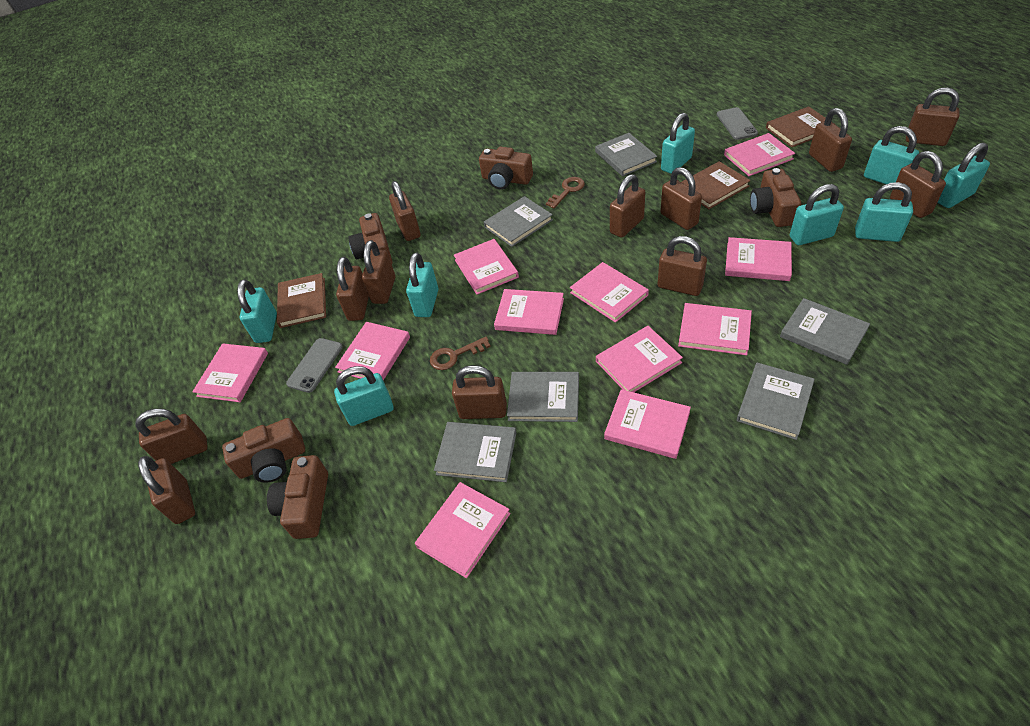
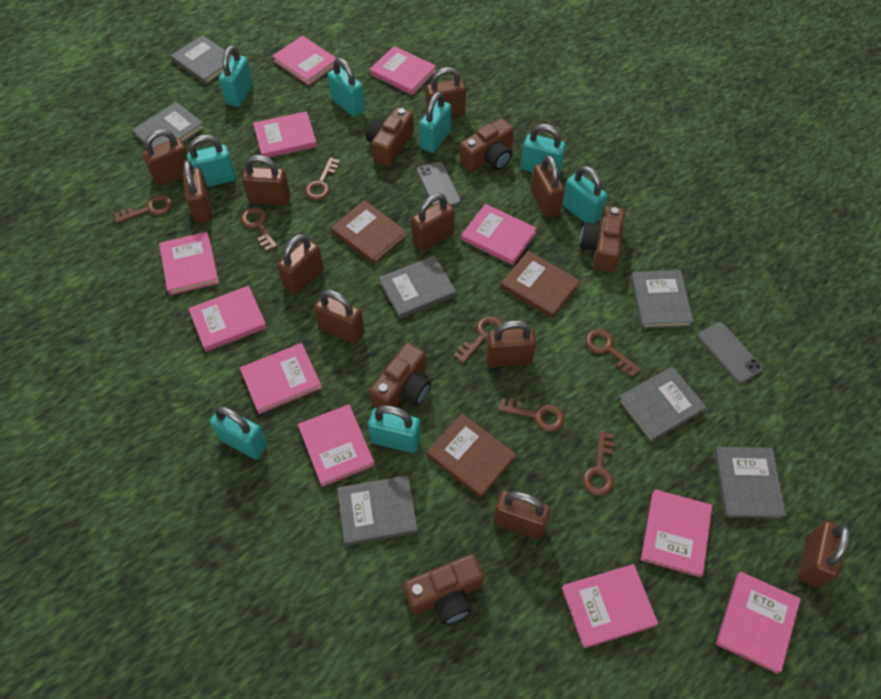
brown key: [430,337,491,370] [546,177,585,208] = 2 -> [114,195,173,223] [241,207,278,251] [305,157,340,200] [454,316,503,364] [497,398,565,432] [583,431,615,496] [585,329,641,377] = 7
brown padlock: [135,409,208,464] [138,456,195,524] [336,257,369,321] [362,240,395,304] [389,181,421,241] [452,365,507,419] [610,174,645,238] [658,236,707,296] [661,167,702,230] [809,108,852,172] [890,151,946,218] [906,87,959,146] = 12 -> [142,129,187,186] [183,160,213,223] [242,155,290,205] [277,234,324,295] [314,290,364,344] [411,193,455,251] [426,67,466,117] [486,320,536,367] [493,490,551,539] [531,155,565,218] [798,521,850,587] = 11
grey book: [434,422,516,482] [484,196,553,247] [507,372,579,422] [595,133,657,176] [737,362,815,440] [780,298,870,365] = 6 -> [132,102,204,148] [171,35,232,85] [337,475,418,546] [379,255,456,319] [618,366,706,442] [630,270,694,329] [714,447,786,519] = 7

